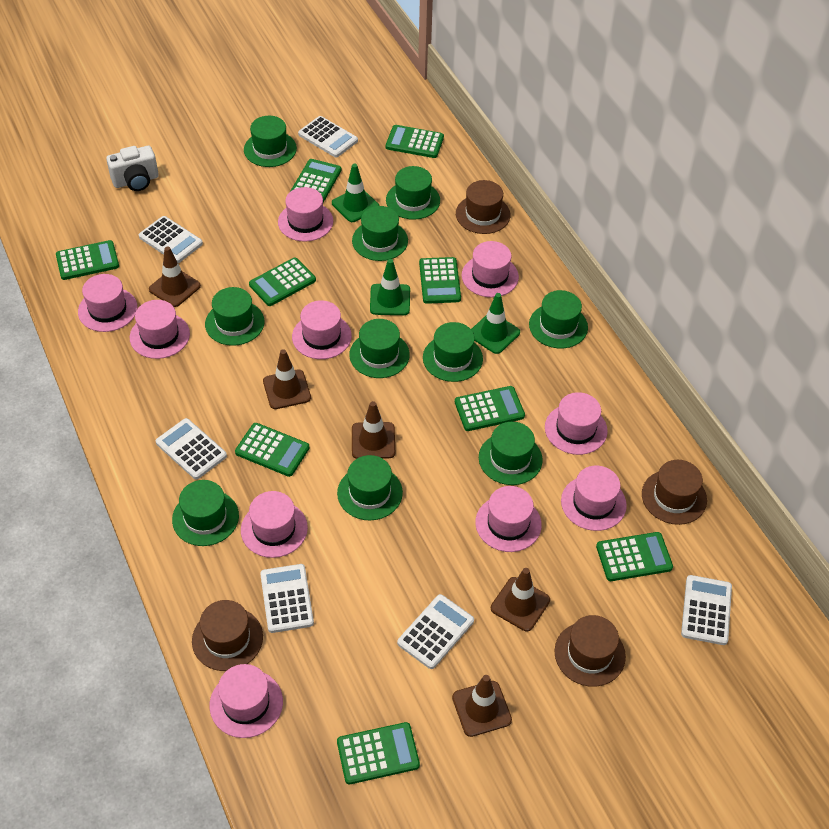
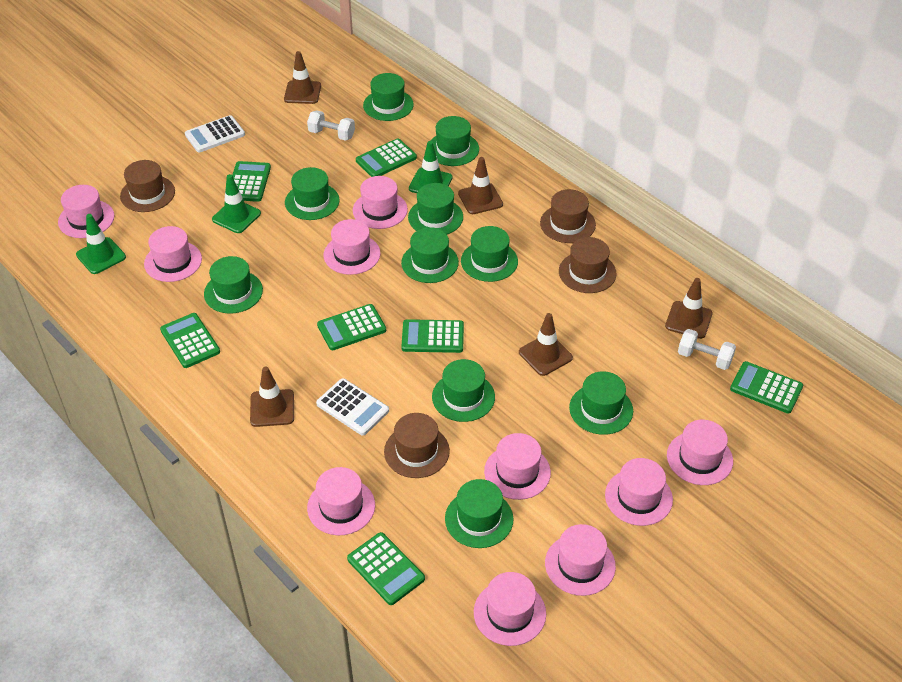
green calculator: [56,240,119,280] [235,423,309,477] [249,258,316,306] [290,159,341,203] [337,722,420,784] [386,125,444,158] [419,257,461,304] [455,386,525,431] [596,532,673,581] = 9 -> [160,313,220,368] [232,161,271,202] [317,304,386,350] [347,532,425,605] [356,138,417,177] [401,319,464,353] [730,361,803,414] = 7
white calculator: [139,216,203,263] [156,418,227,479] [260,564,314,633] [298,116,358,157] [397,594,474,669] [681,575,732,645] = 6 -> [185,115,245,152] [316,378,389,435] = 2
white camera: [106,146,159,191] = 1 -> none = 0
white dumbbell: none = 0 -> [307,110,355,141] [678,329,736,370] = 2

